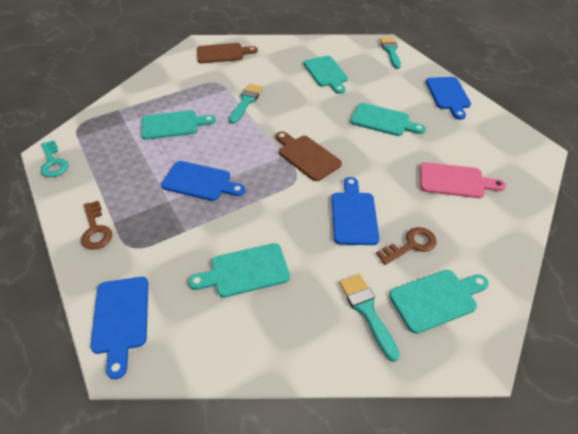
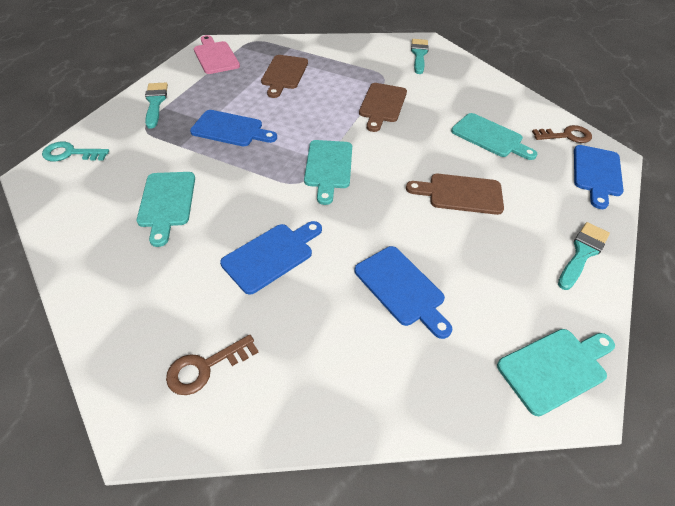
brown cutting board: [197,43,258,64] [276,131,342,181] = 2 -> [261,55,308,98] [359,83,407,132] [406,174,504,215] = 3
turquoise cutting board: [141,110,216,140] [188,243,290,298] [304,56,348,94] [350,103,426,136] [389,270,489,334] = 5 -> [137,172,195,247] [304,140,352,205] [451,113,537,160] [497,329,615,416] = 4

